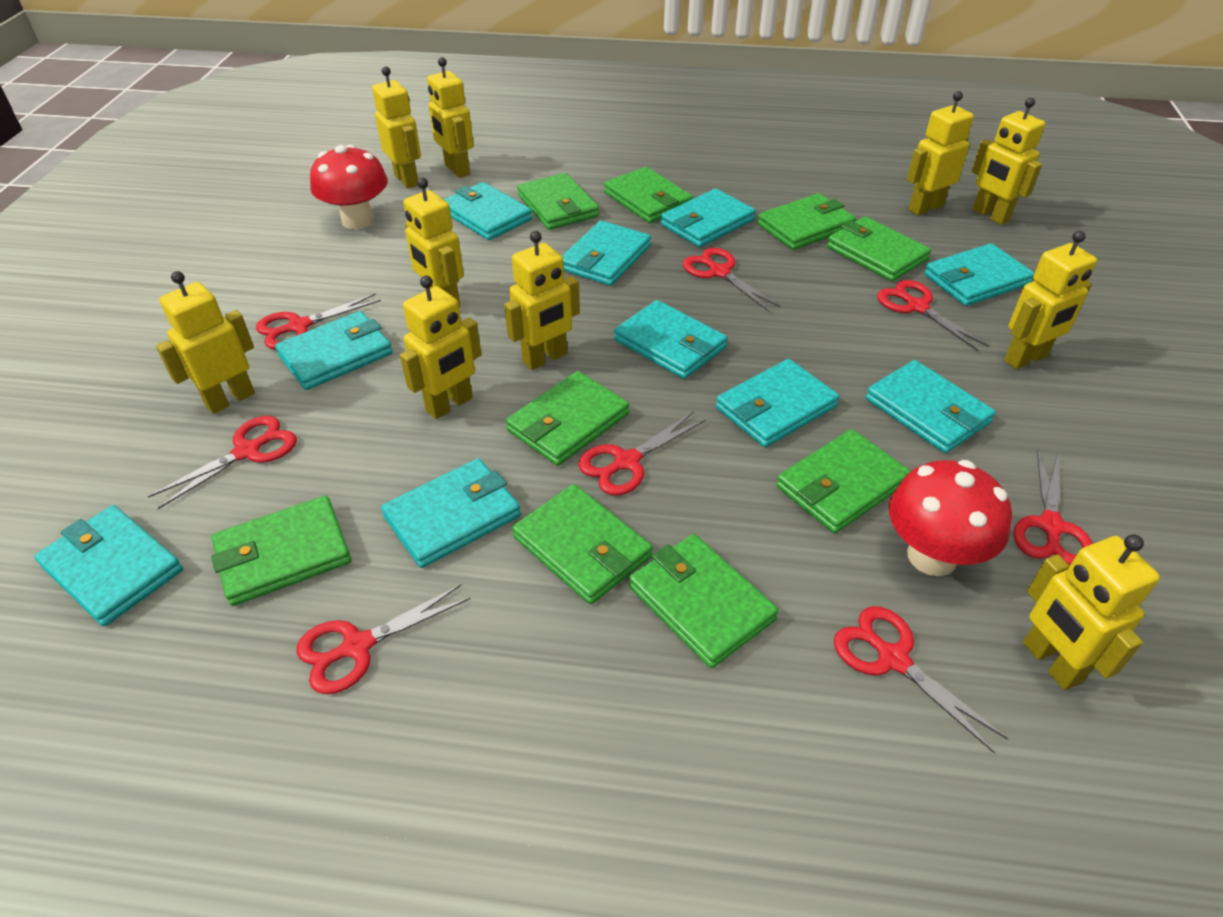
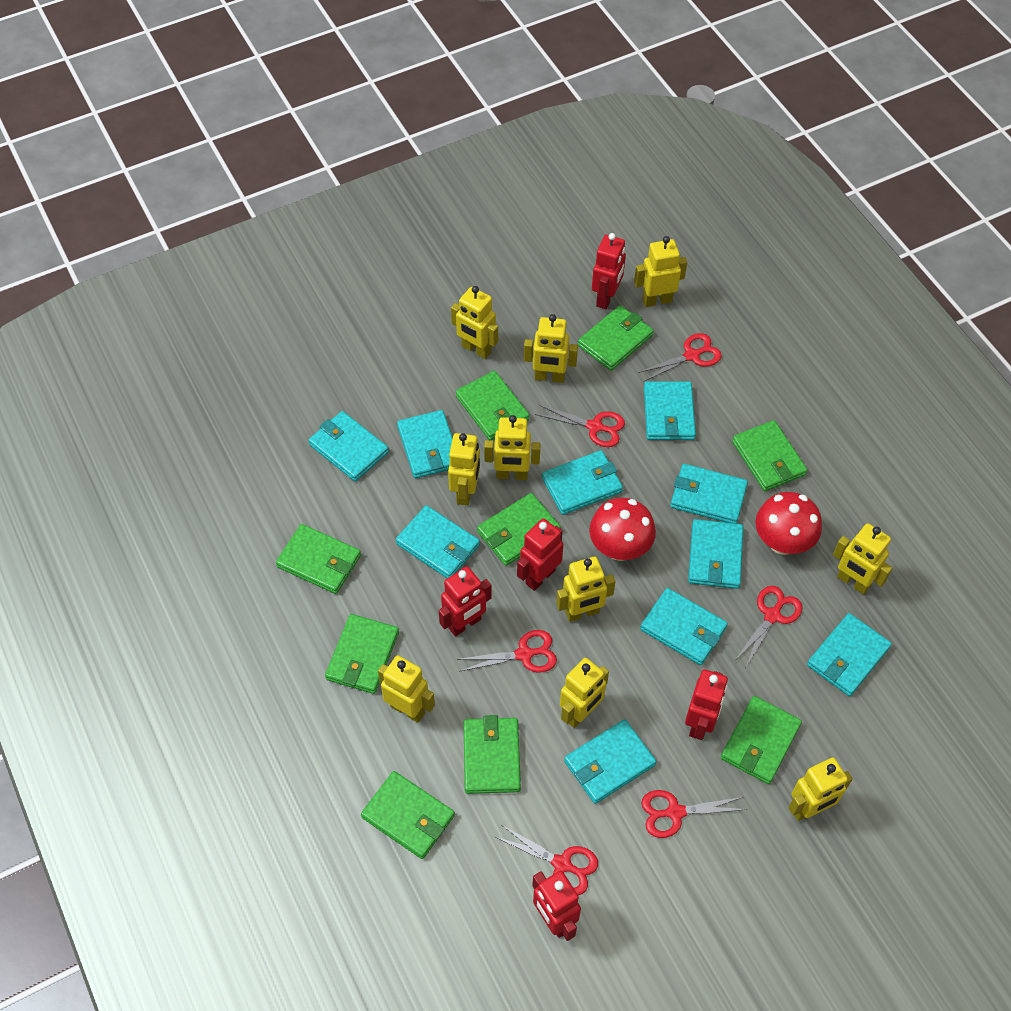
red robot: none = 0 -> [439,566,492,637] [517,518,563,591] [532,871,581,941] [592,233,626,309] [685,670,728,740] = 5
red scissors: [147,416,297,509] [256,294,381,350] [296,584,470,694] [578,411,706,495] [683,248,780,311] [834,606,1008,753] [877,280,989,351] [1014,449,1093,565] = 8 -> [457,630,557,673] [495,825,598,895] [535,405,625,447] [638,333,722,381] [641,790,747,838] [735,586,802,666] = 6

